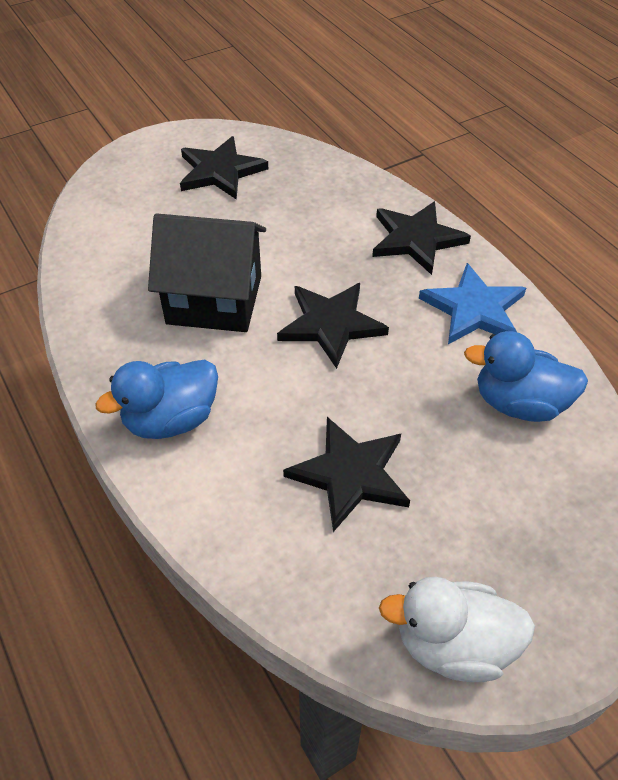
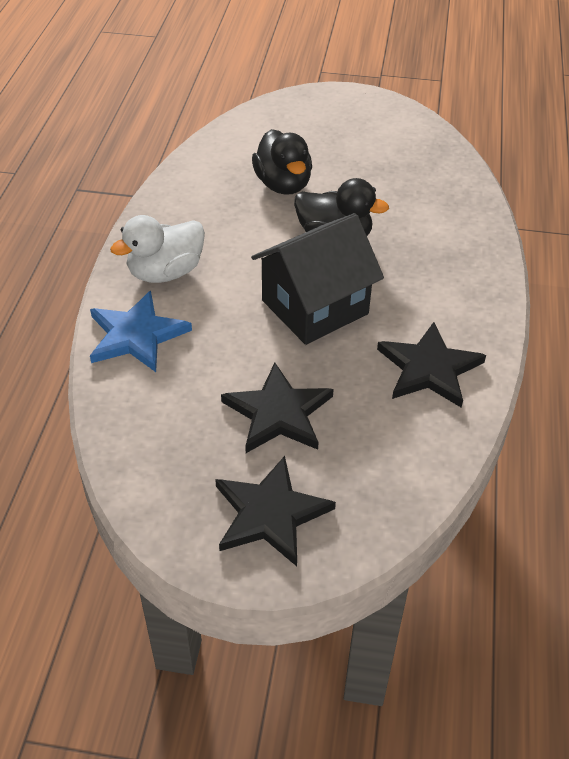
black duck: none = 0 -> [252,129,312,195] [294,178,389,236] = 2
black star: [180,136,268,200] [277,283,389,369] [283,417,410,532] [372,201,471,275] = 4 -> [215,456,336,566] [221,363,334,453] [377,322,486,408] = 3
blue duck: [95,360,218,439] [464,331,588,422] = 2 -> none = 0

